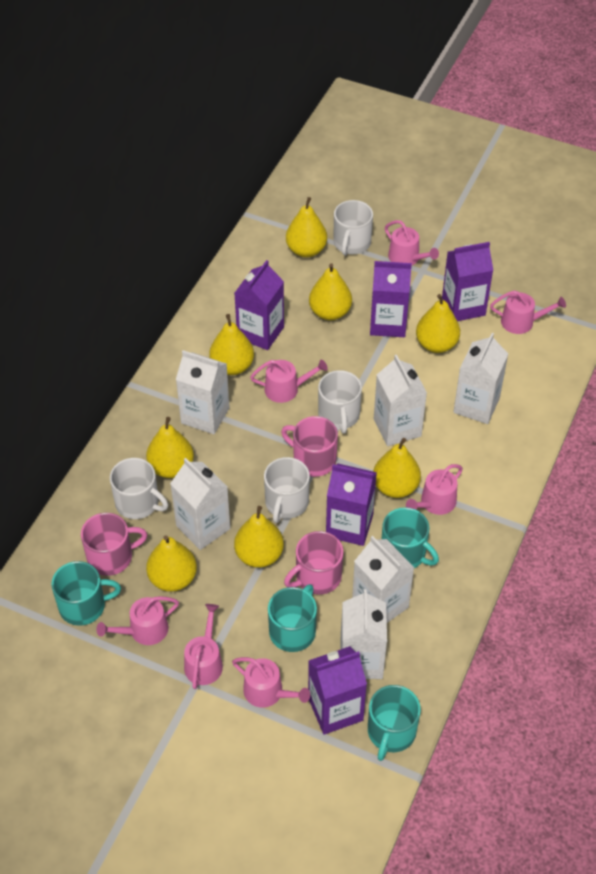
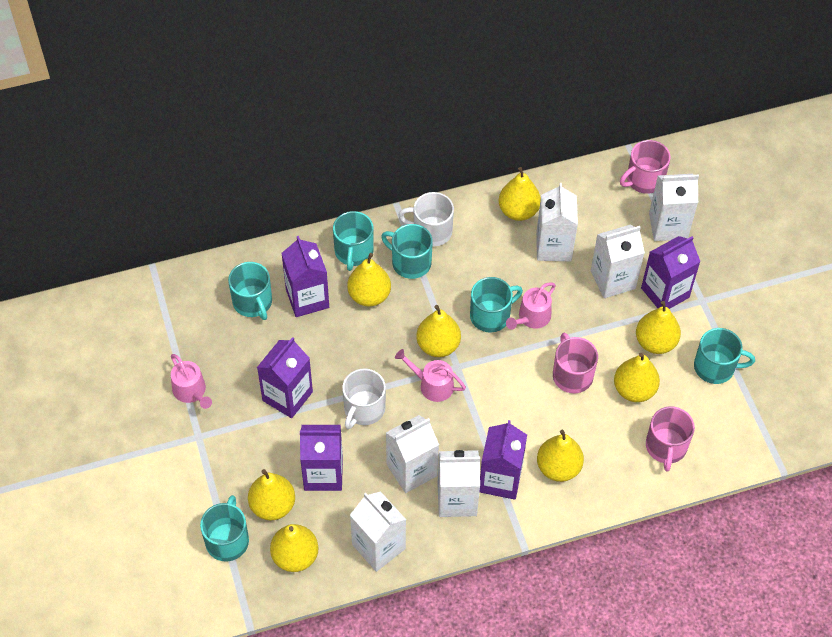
pink watering can: [96,596,179,645] [184,604,223,689] [232,657,310,708] [250,360,328,403] [385,220,439,265] [406,464,463,515] [490,291,566,334] = 7 -> [171,354,212,409] [395,349,466,402] [506,282,556,330] = 3
turquoise mug: [51,561,121,626] [268,584,317,652] [368,685,421,761] [382,507,439,568] = 4 -> [200,495,249,561] [228,262,272,320] [333,211,374,271] [381,224,433,279] [470,277,523,333] [694,328,755,384] = 6
white mug: [110,458,168,519] [264,457,310,523] [318,370,362,434] [333,200,373,256] = 4 -> [342,368,386,429] [398,192,454,247] = 2

